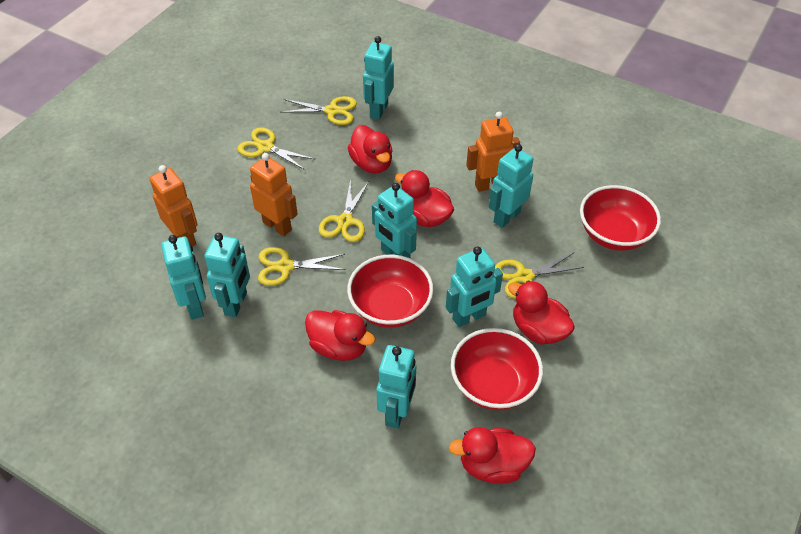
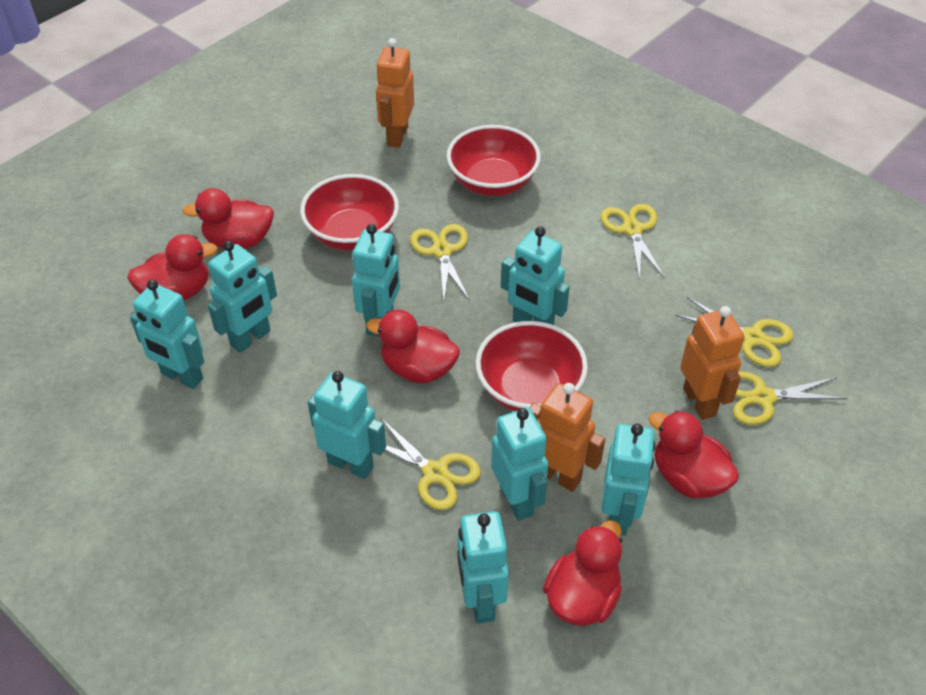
turquoise robot: [161,235,206,320] [205,233,250,317] [363,36,394,120] [372,183,417,258] [377,345,416,429] [446,246,503,327] [489,144,533,228] = 7 -> [130,280,204,389] [208,241,277,353] [308,371,386,479] [352,224,400,337] [458,511,509,623] [491,408,548,521] [501,227,570,325] [601,424,655,536] = 8

